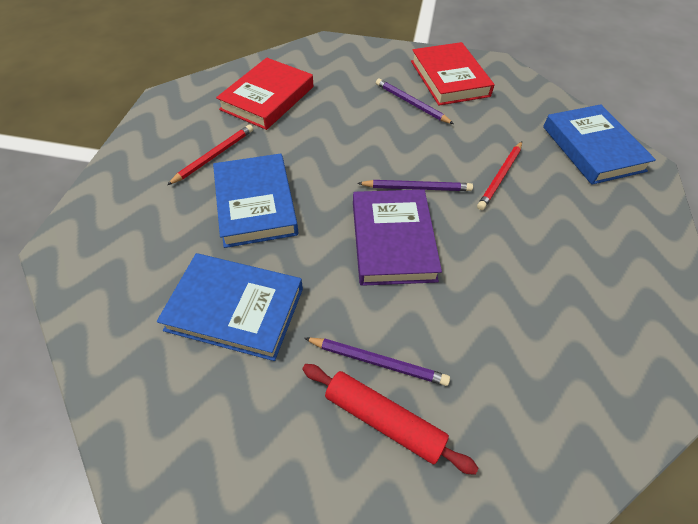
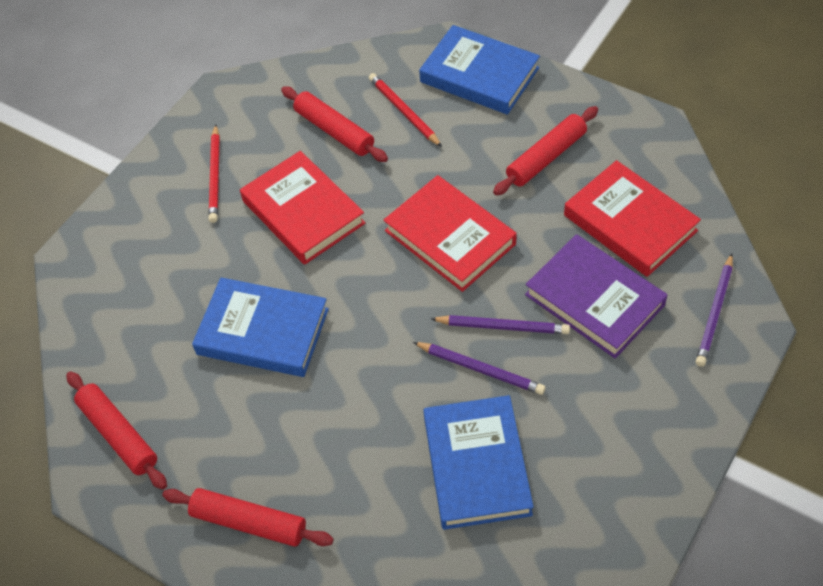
red book: [216,58,313,130] [411,42,495,105] = 2 -> [240,151,366,265] [383,175,517,292] [564,160,701,277] = 3
red rolling pin: [302,364,478,475] = 1 -> [66,371,167,489] [162,488,333,547] [281,86,388,162] [493,106,598,195] = 4

